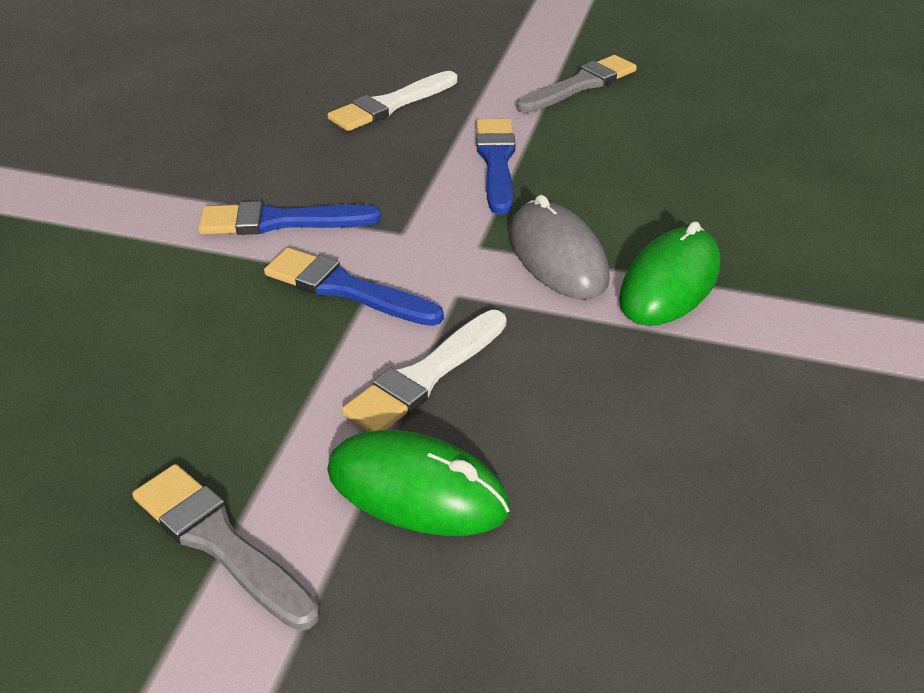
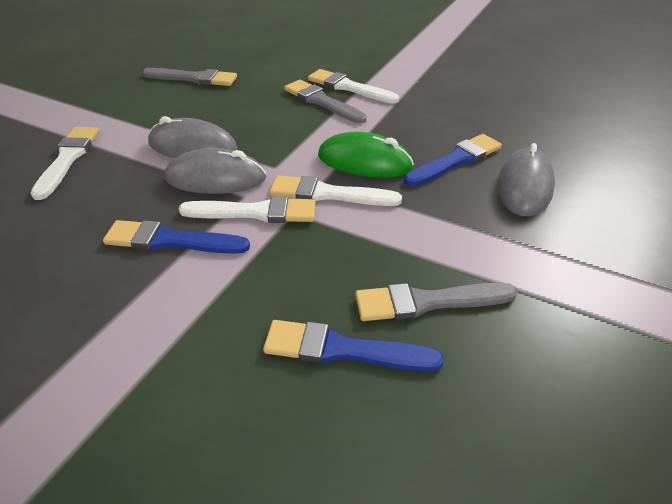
green mouse: [327,430,510,536] [619,221,720,326] = 2 -> [318,132,414,178] = 1
grey brush: [132,464,320,631] [517,55,637,113] = 2 -> [142,68,237,86] [284,80,367,123] [355,283,518,321] = 3
grey mouse: [510,195,610,299] = 1 -> [148,116,238,158] [165,148,266,194] [497,143,555,217] = 3
white brush: [328,71,457,131] [342,310,506,432] = 2 -> [30,127,99,200] [178,196,316,223] [270,175,402,206] [308,69,399,104] = 4

